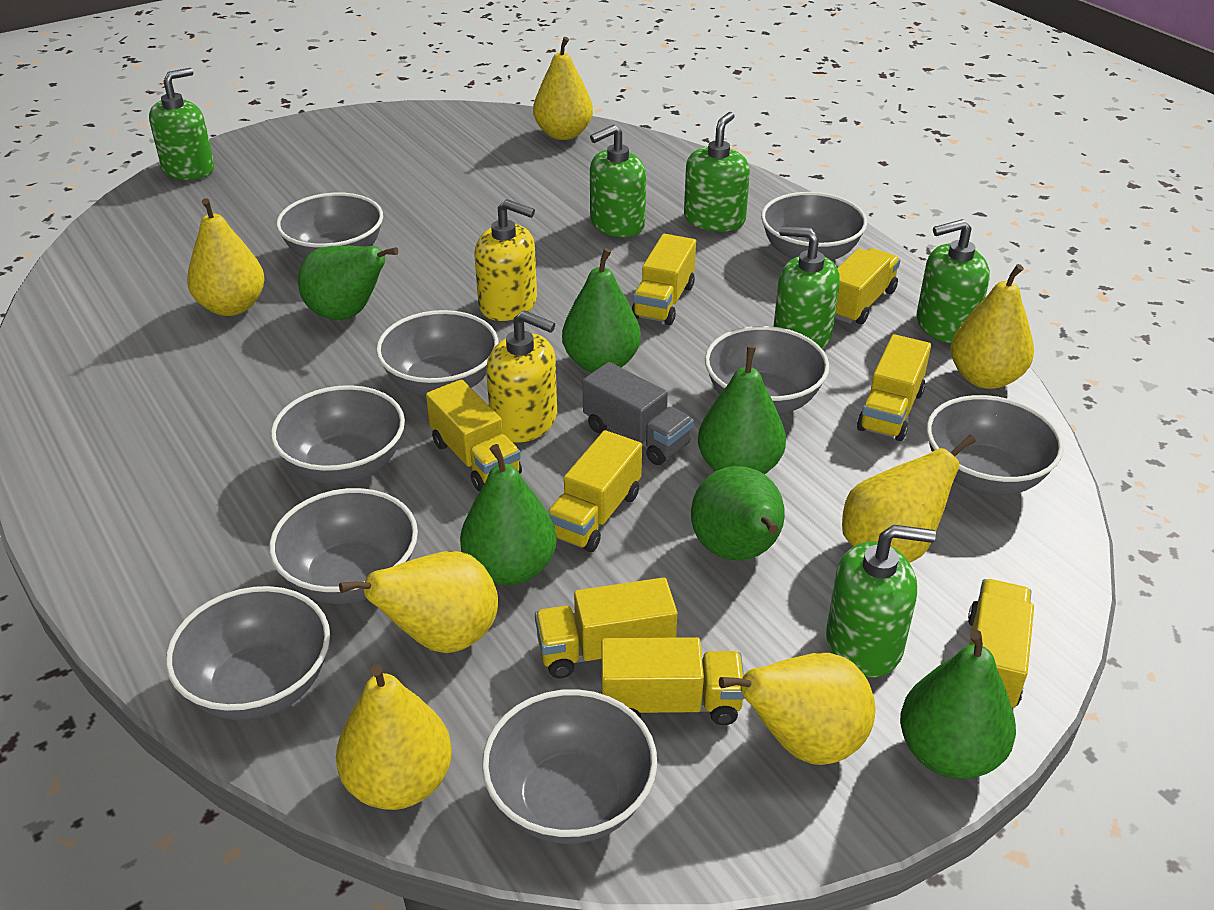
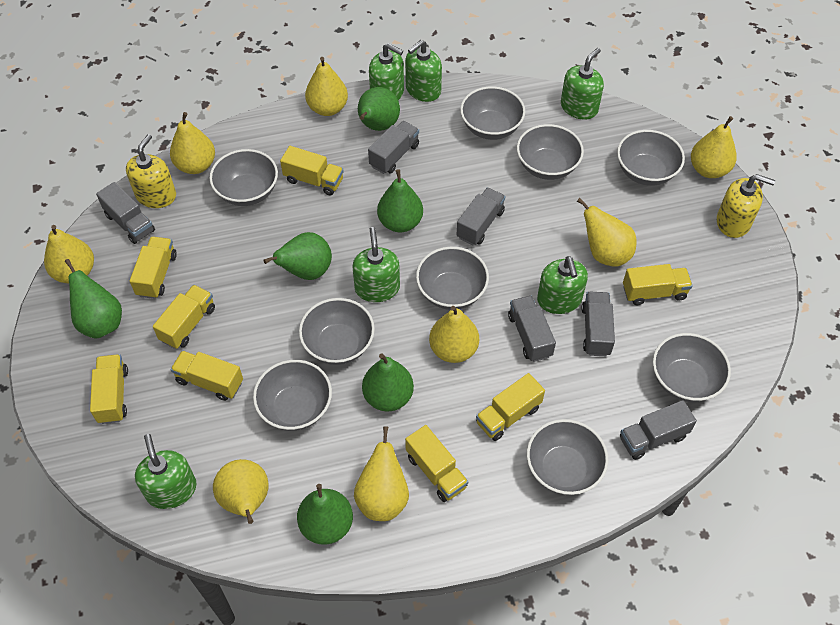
grey truck: [582,362,694,465] = 1 -> [96,182,155,244] [368,121,419,174] [457,188,505,245] [508,295,556,362] [582,292,615,356] [620,400,697,460] = 6
yellow pear: [187,198,265,316] [336,664,452,810] [339,551,498,653] [533,37,593,140] [719,653,875,765] [842,435,976,563] [950,264,1034,389] = 7 -> [44,225,94,283] [170,112,215,174] [213,459,269,524] [305,57,348,116] [354,426,409,521] [429,306,479,363] [577,198,636,267] [691,116,737,178] = 8

